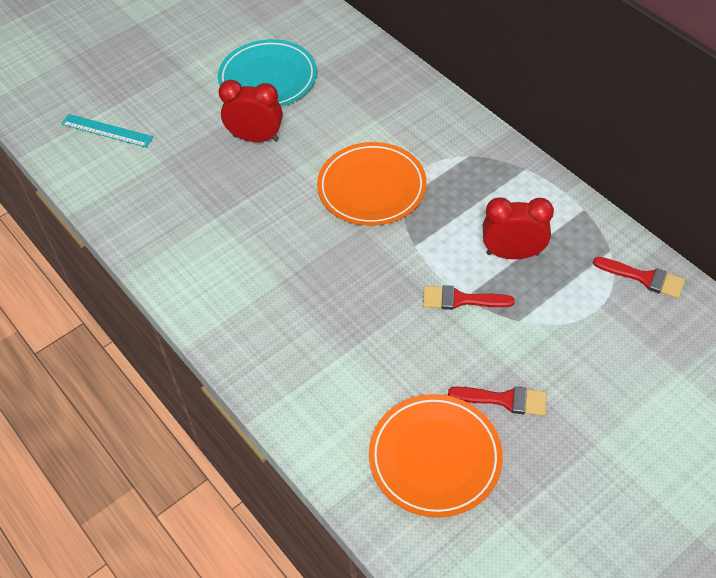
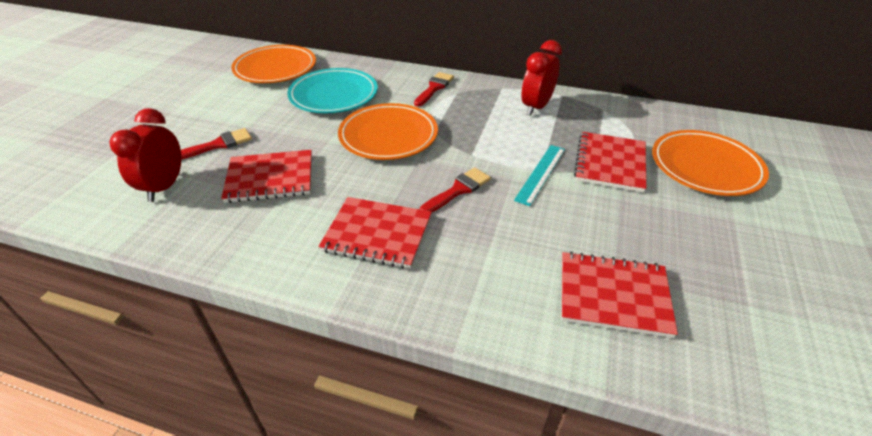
orange plate: [317,142,426,226] [369,394,503,518] = 2 -> [231,45,316,83] [338,103,438,160] [652,130,769,196] = 3
red notebook: none = 0 -> [221,150,312,203] [318,197,432,269] [562,251,678,338] [574,132,646,192] = 4

